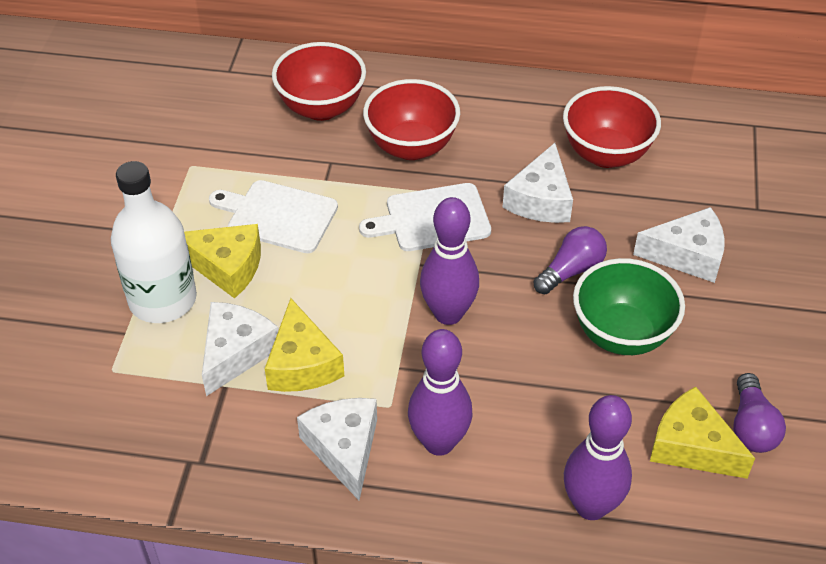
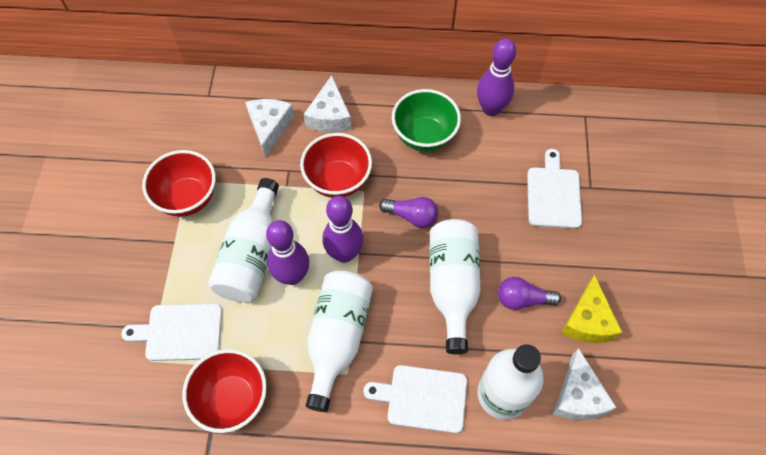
white bottle: [111,161,197,323] = 1 -> [208,178,279,302] [306,271,373,412] [429,219,481,355] [477,344,544,420] = 4
white cheese: [202,302,278,396] [297,398,377,500] [502,143,573,223] [633,207,725,283] = 4 -> [245,99,294,157] [304,75,352,132] [553,348,617,420] = 3
white cutting board: [209,180,338,253] [359,183,491,251] = 2 -> [121,304,222,361] [364,365,467,433] [527,149,582,229] = 3
yellow cheese: [184,224,261,299] [265,298,344,392] [650,386,755,479] = 3 -> [561,275,622,343] = 1

